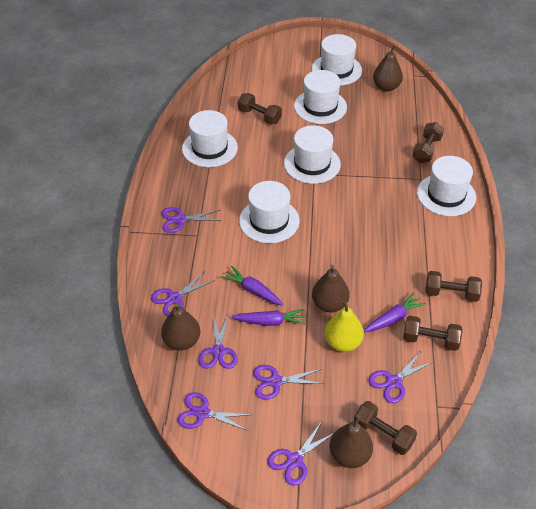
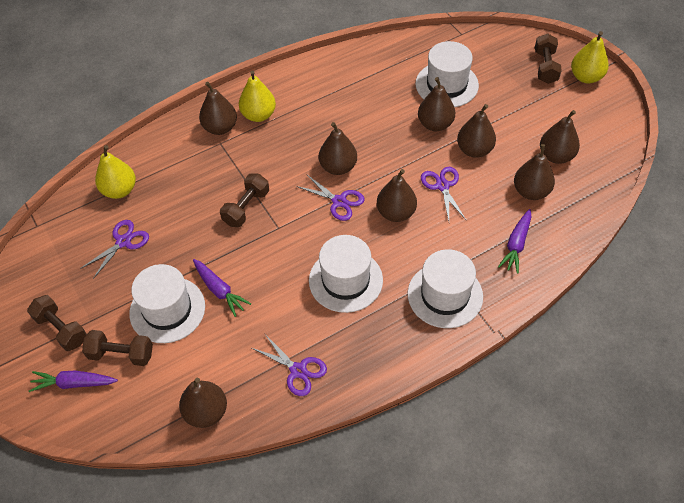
brown dumbbell: [238,93,282,125] [354,401,417,455] [403,316,462,351] [413,122,444,163] [426,271,482,302] = 5 -> [27,295,87,351] [82,330,153,366] [220,173,269,227] [535,33,562,84] = 4
brown pear: [161,303,200,351] [312,265,350,312] [329,415,373,468] [373,44,403,92] = 4 -> [179,378,227,428] [199,82,237,135] [319,122,357,175] [377,169,417,222] [418,77,455,131] [457,104,496,158] [514,144,555,200] [540,110,580,164] = 8
purple scissors: [151,271,215,316] [161,207,222,233] [177,392,252,431] [198,314,238,369] [253,365,324,400] [267,421,334,486] [368,351,435,403] = 7 -> [80,220,149,279] [252,333,327,396] [296,174,365,221] [421,167,467,221] = 4
white hat: [182,110,238,167] [239,181,299,243] [284,125,341,184] [294,70,347,124] [312,34,362,86] [417,156,476,216] = 6 -> [129,264,205,343] [309,235,383,313] [408,249,483,328] [416,41,479,107] = 4
yellow pear: [325,300,364,352] = 1 -> [95,145,136,199] [239,71,276,122] [571,31,609,84] = 3

